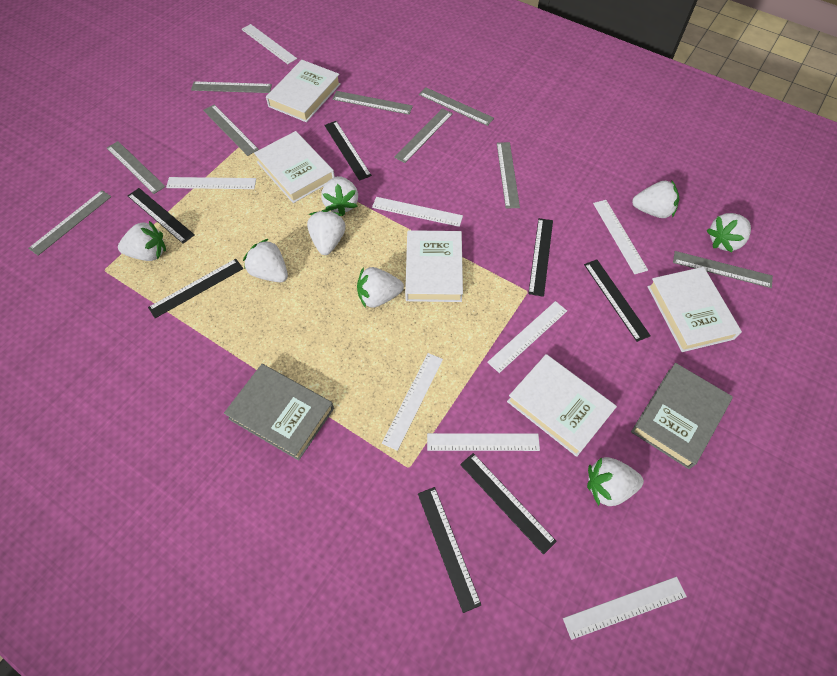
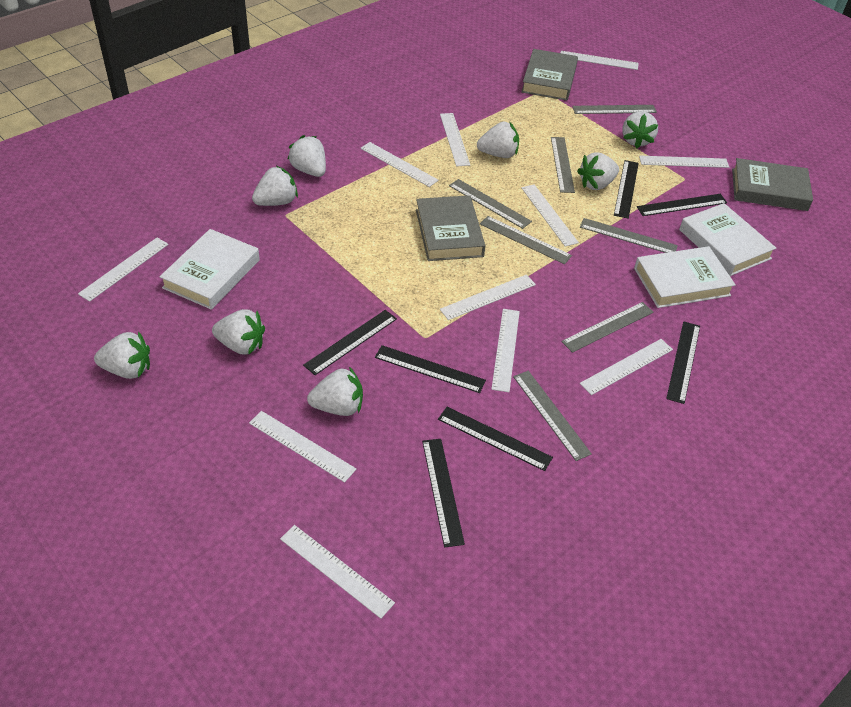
grey book: [224,364,334,461] [631,363,733,469] = 2 -> [416,195,485,261] [521,49,578,100] [732,158,813,211] = 3
grey ruler: [28,190,111,256] [107,141,166,194] [191,81,272,93] [203,105,259,156] [332,91,413,115] [394,108,453,163] [419,87,494,126] [497,142,520,209] [673,251,773,288] = 9 -> [449,179,532,229] [480,216,572,264] [513,371,592,461] [551,137,575,193] [561,302,653,353] [572,105,657,114] [580,218,678,253] = 7
white book: [254,131,335,203] [266,60,341,122] [405,230,463,302] [507,354,617,457] [647,267,742,352] = 5 -> [160,229,260,310] [634,246,736,308] [679,203,776,276] = 3
white ruler: [166,177,256,189] [241,24,297,64] [372,197,463,227] [382,353,443,451] [427,433,540,451] [487,301,567,373] [563,577,687,640] [593,200,648,274] = 8 -> [78,238,169,302] [249,411,356,483] [280,525,395,619] [360,142,439,187] [440,113,470,166] [440,275,536,320] [491,309,520,392] [521,184,579,247] [561,51,639,70] [580,339,673,395] [639,156,729,168] = 11

